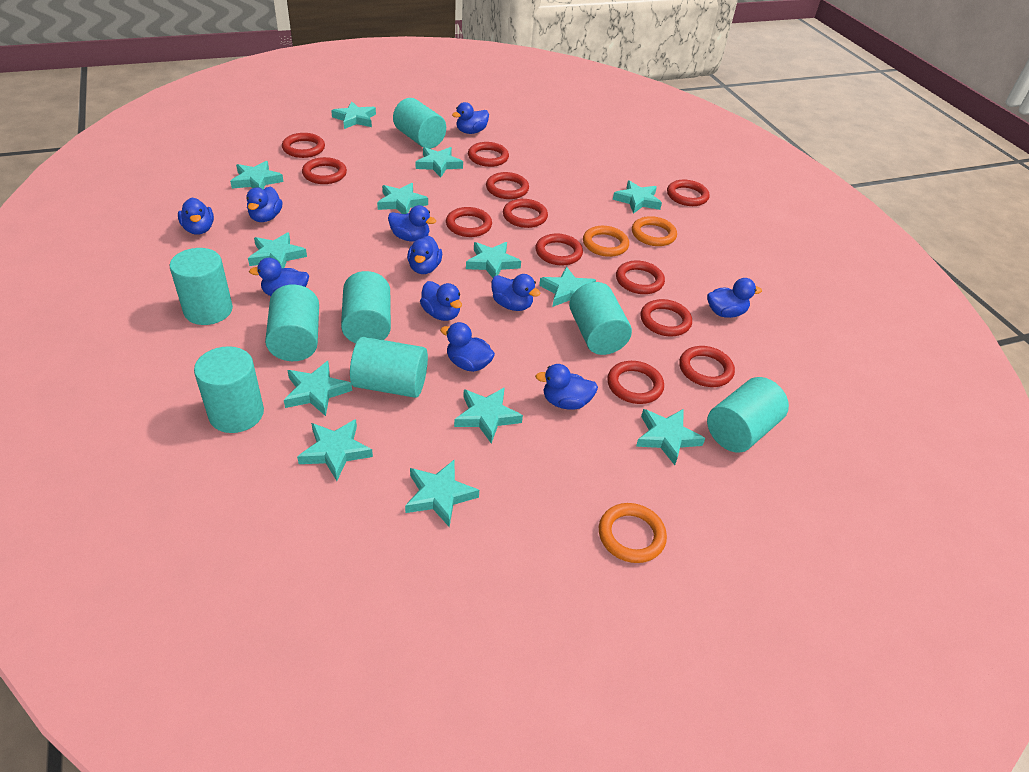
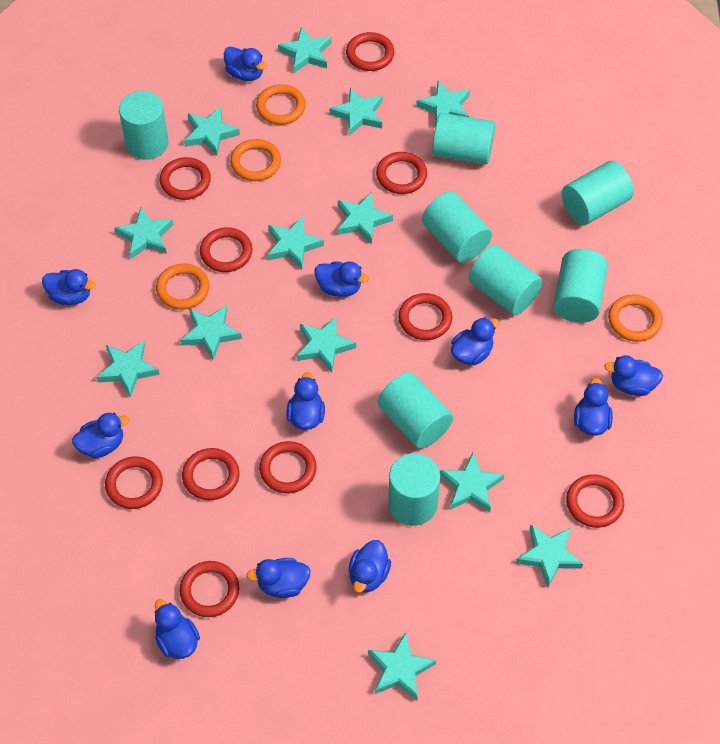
orange ring: [583,226,629,257] [599,503,667,563] [632,216,677,246] = 3 -> [156,264,210,310] [230,139,281,181] [256,84,306,125] [608,295,663,342] = 4
red ring: [282,133,325,158] [302,157,347,184] [446,207,492,237] [468,142,509,167] [486,172,529,199] [503,199,548,228] [536,233,583,265] [607,361,664,404] [616,261,665,294] [640,299,692,336] [667,180,709,206] [679,346,735,387] = 12 -> [105,456,163,509] [159,157,211,200] [179,561,239,617] [182,448,239,500] [200,227,253,272] [259,441,317,493] [346,32,395,71] [376,152,427,194] [398,293,453,340] [566,474,624,528] = 10

